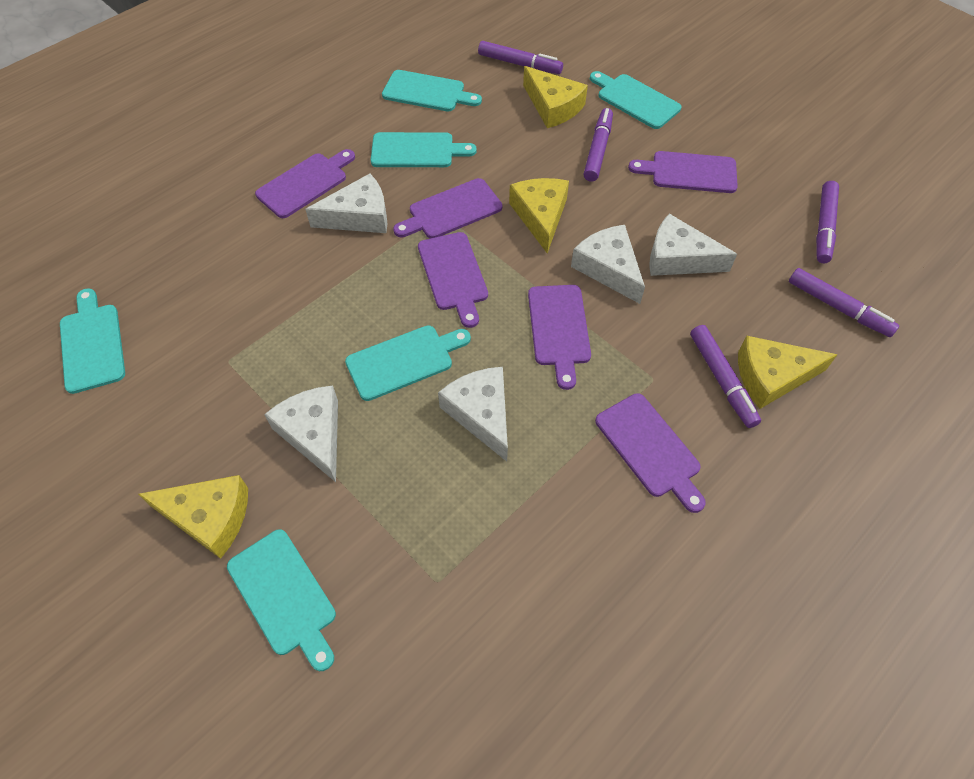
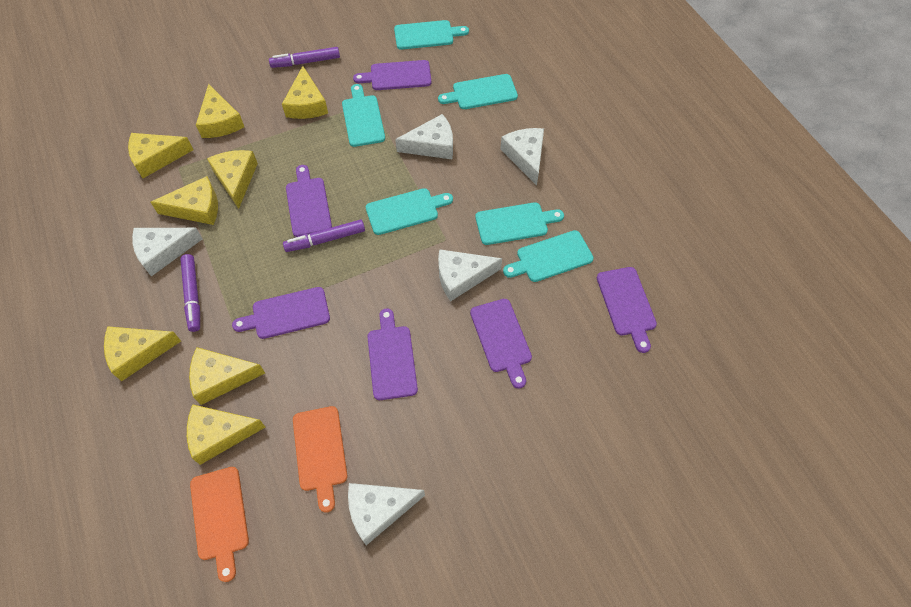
orange cutting board: none = 0 -> [190,467,249,582] [293,406,347,513] = 2
purple marker: [478,41,563,74] [584,108,613,182] [690,325,761,428] [789,268,899,337] [816,181,839,264] = 5 -> [180,254,200,332] [269,47,340,68] [283,219,365,252] = 3
yellow cheese: [138,475,248,559] [509,178,569,254] [523,66,588,128] [738,336,837,409] = 4 -> [104,326,181,381] [128,133,193,178] [150,176,218,225] [187,404,265,465] [189,347,265,405] [196,84,244,138] [207,150,258,209] [282,66,328,119] = 8

